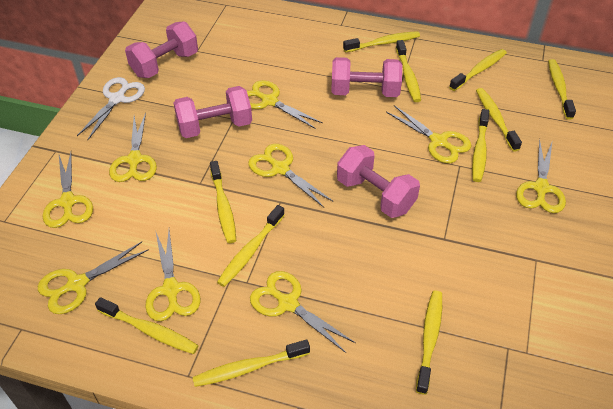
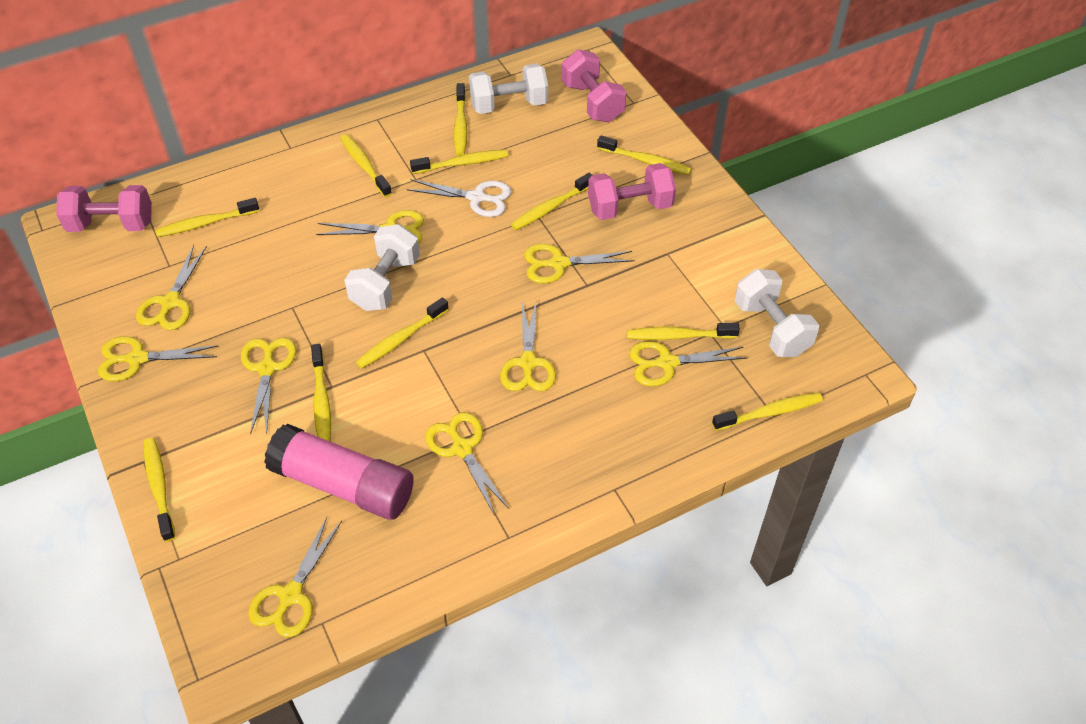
pink dumbbell: [125,21,198,78] [174,86,252,138] [331,57,402,97] [337,145,420,218] = 4 -> [56,185,152,232] [562,49,626,122] [588,163,676,220] = 3
pink glue stick: none = 0 -> [264,424,414,520] = 1
white dumbbell: none = 0 -> [344,224,420,311] [469,63,548,114] [735,269,819,357] = 3

